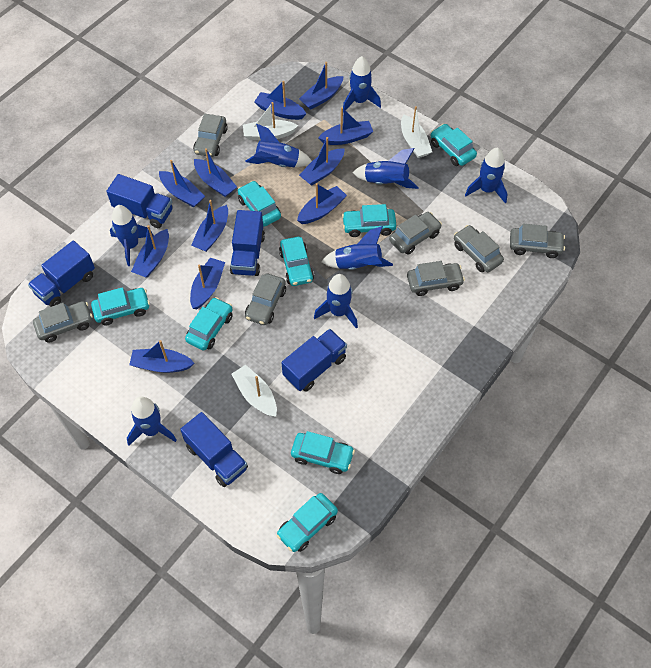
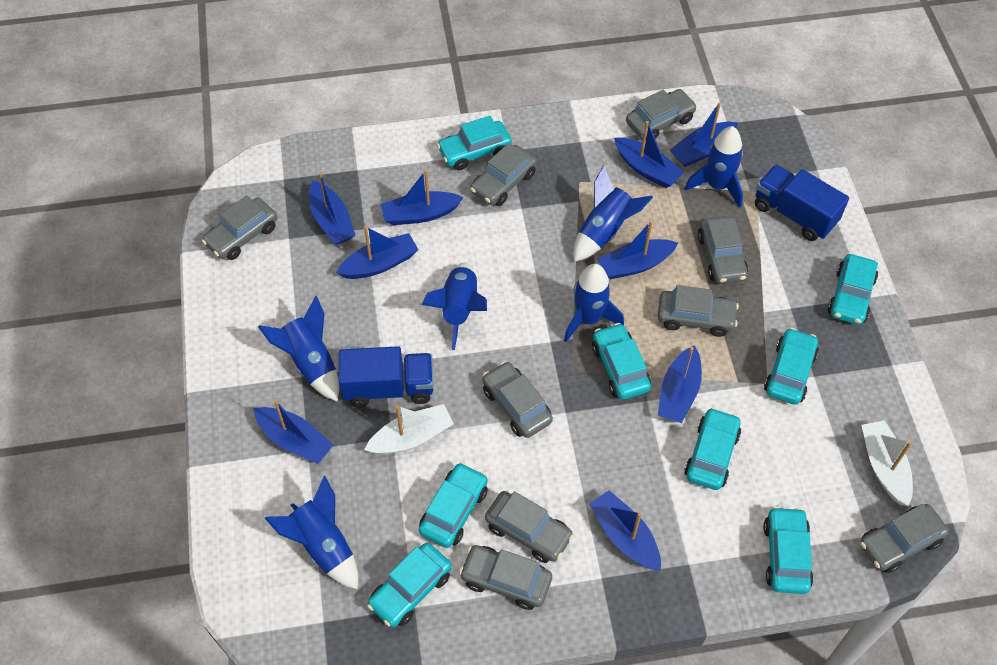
blue boat: [129,340,194,373] [131,225,169,278] [159,160,205,208] [190,258,225,309] [191,200,228,252] [194,148,237,197] [254,81,306,120] [297,183,347,224] [299,62,344,110] [299,137,345,186] [318,107,373,145] = 11 -> [254,400,333,464] [309,172,355,245] [336,226,419,279] [381,170,464,225] [589,490,661,571] [597,221,678,279] [614,121,684,188] [658,345,702,423] [670,102,738,167] = 9
blue rocket: [110,205,154,266] [127,397,177,446] [246,124,312,167] [314,274,358,329] [321,226,393,270] [343,56,381,111] [353,148,419,189] [465,147,507,204] = 8 -> [258,296,339,402] [265,476,358,589] [421,263,487,350] [564,264,624,342] [573,166,653,262] [685,126,743,208] = 6
blue truck: [28,241,95,307] [107,174,173,228] [180,412,248,487] [230,210,265,276] [281,329,347,392] = 5 -> [338,346,434,407] [755,165,849,241] = 2
grey car: [33,301,93,342] [193,114,228,157] [245,274,286,325] [389,212,442,255] [407,261,465,296] [454,225,504,272] [510,224,565,258] = 7 -> [202,196,277,260] [459,545,552,610] [470,143,537,206] [482,361,553,438] [485,491,574,563] [626,89,697,139] [658,285,739,337] [697,216,748,284] [860,504,949,573] = 9
white boat: [231,365,277,417] [243,102,298,140] [401,106,432,158] = 3 -> [364,404,454,455] [861,420,913,506] = 2

